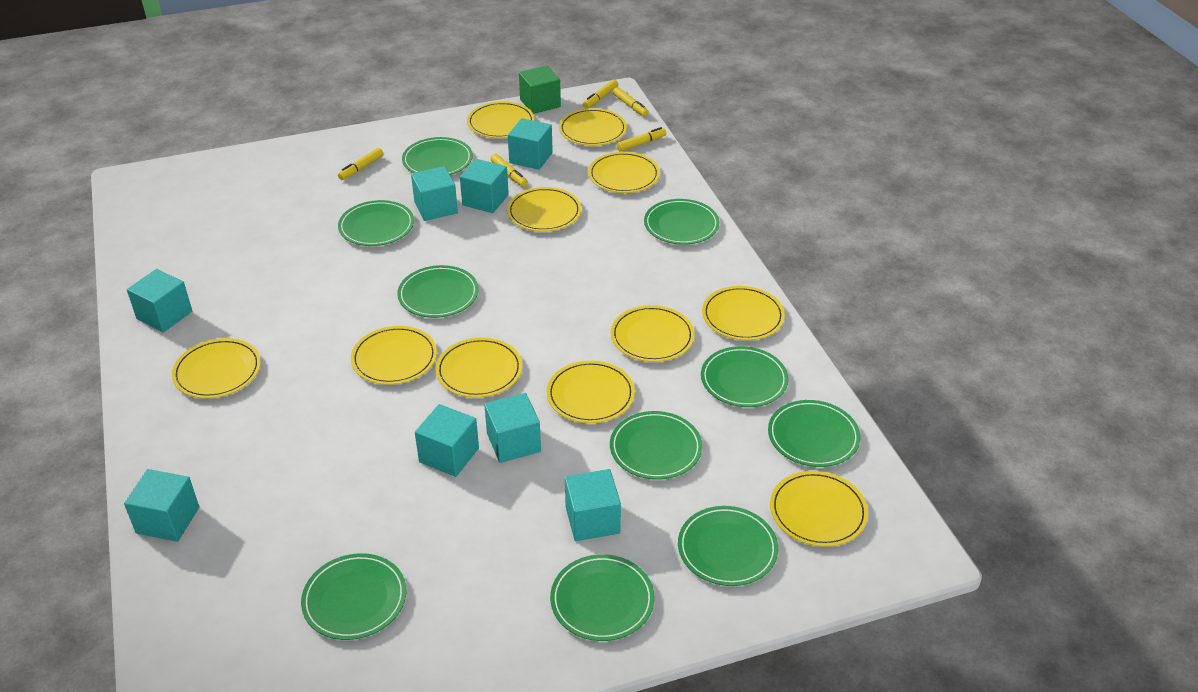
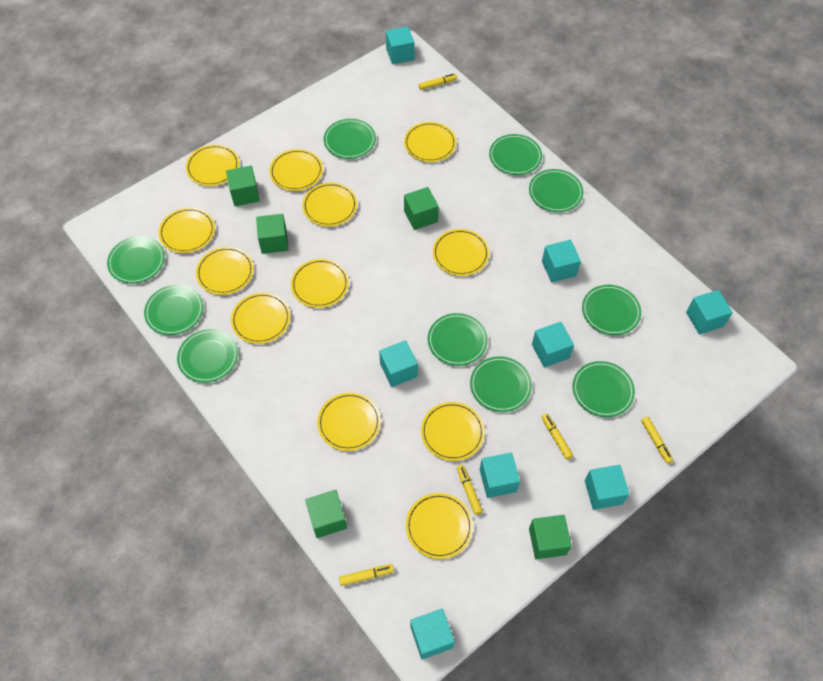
green cube: [519,66,561,114] = 1 -> [226,166,260,206] [256,214,288,254] [305,490,347,538] [404,187,439,230] [529,515,572,559] = 5
yellow plate: [172,338,261,398] [351,326,437,385] [435,337,522,398] [467,101,535,138] [507,187,581,232] [547,361,635,423] [559,108,627,146] [588,152,660,193] [611,305,695,362] [702,286,785,340] [770,471,868,547] = 11 -> [159,207,215,253] [186,144,239,186] [196,247,254,295] [231,292,290,344] [269,149,323,191] [291,259,349,308] [302,182,357,227] [317,393,381,451] [404,122,457,162] [406,493,473,559] [421,402,485,461] [433,229,489,276] = 12

